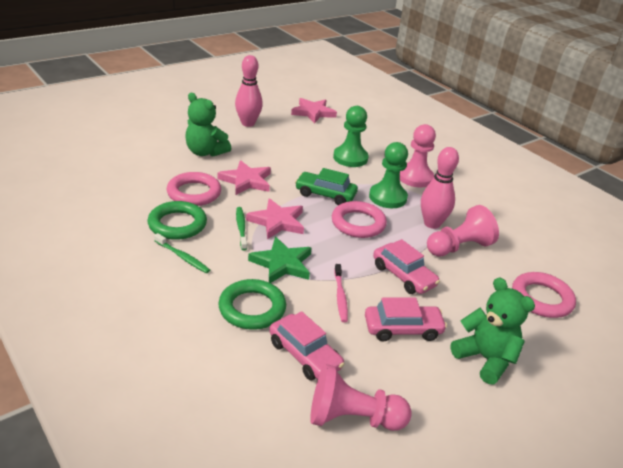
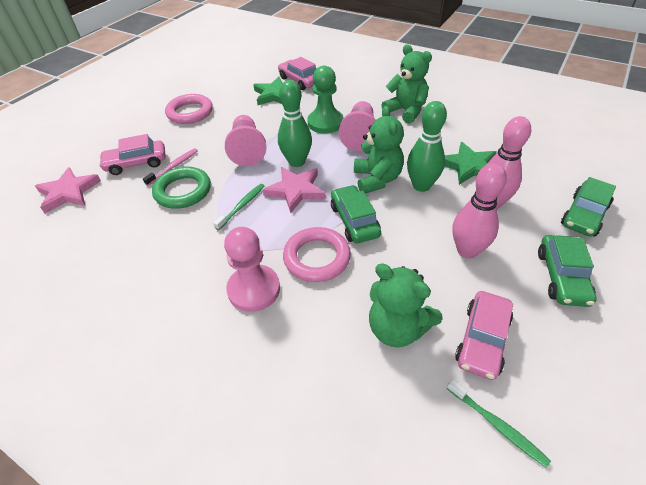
green bowling pin: none = 0 -> [278,80,312,167] [407,101,447,192] = 2
green car: [295,168,358,205] = 1 -> [331,185,381,243] [538,235,597,307] [561,177,616,237] = 3
green pawn: [333,106,368,167] [369,142,408,208] = 2 -> [307,66,344,133] = 1
green ring: [148,201,207,240] [218,279,286,330] = 2 -> [152,167,211,209] = 1
green star: [248,237,312,283] = 1 -> [253,77,300,105] [445,142,497,185] = 2
green teddy bear: [185,93,231,157] [450,277,535,384] = 2 -> [354,106,404,194] [369,264,443,347] [381,44,432,124] = 3
pink ring: [167,172,221,206] [332,201,387,238] [512,272,576,318] = 3 -> [165,94,213,124] [283,227,351,282] = 2
pink star: [218,160,271,195] [246,198,304,240] [291,98,337,124] = 3 -> [35,167,101,213] [263,167,325,213] = 2

